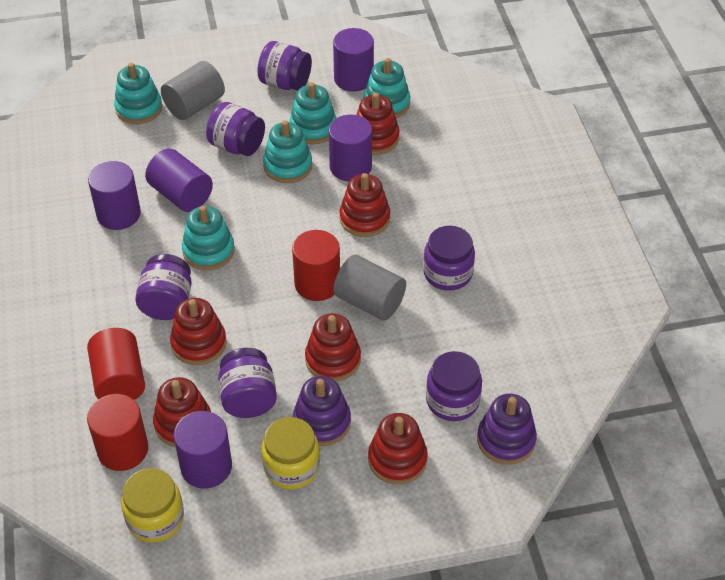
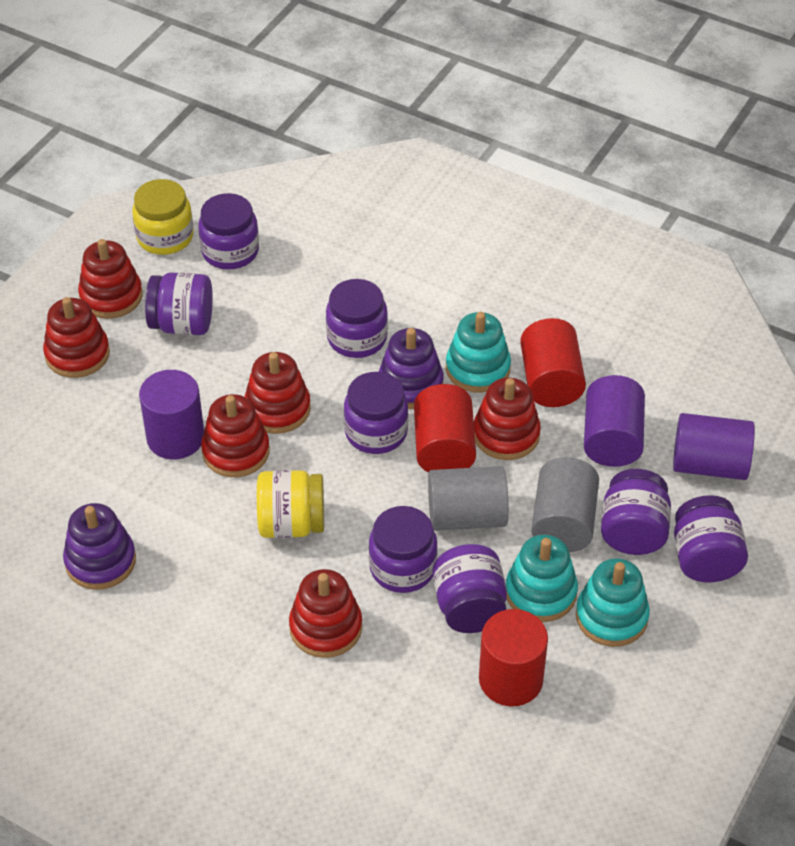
purple cylinder: [88,161,141,230] [145,149,213,212] [174,411,232,489] [329,115,372,181] [333,28,374,92] = 5 -> [139,370,204,459] [584,375,645,467] [673,413,755,480] = 3
purple jar: [135,254,192,320] [206,102,265,156] [218,348,277,418] [257,41,312,91] [423,226,475,291] [426,351,482,421] = 6 -> [145,273,213,335] [198,193,259,269] [326,279,388,358] [344,372,408,454] [369,506,438,593] [432,544,507,633] [601,469,671,555] [674,495,748,583] = 8
turquoise stacking toy: [114,63,162,124] [182,206,235,270] [263,120,312,183] [289,82,337,144] [364,58,410,118] = 5 -> [446,312,511,393] [506,535,578,622] [576,558,650,647] = 3

